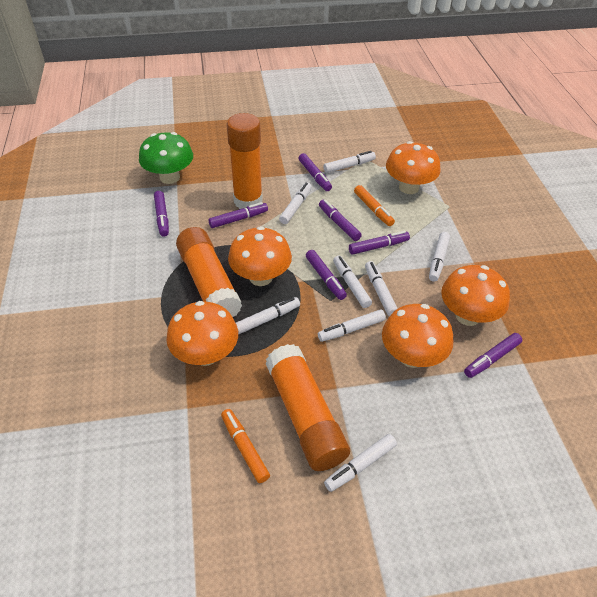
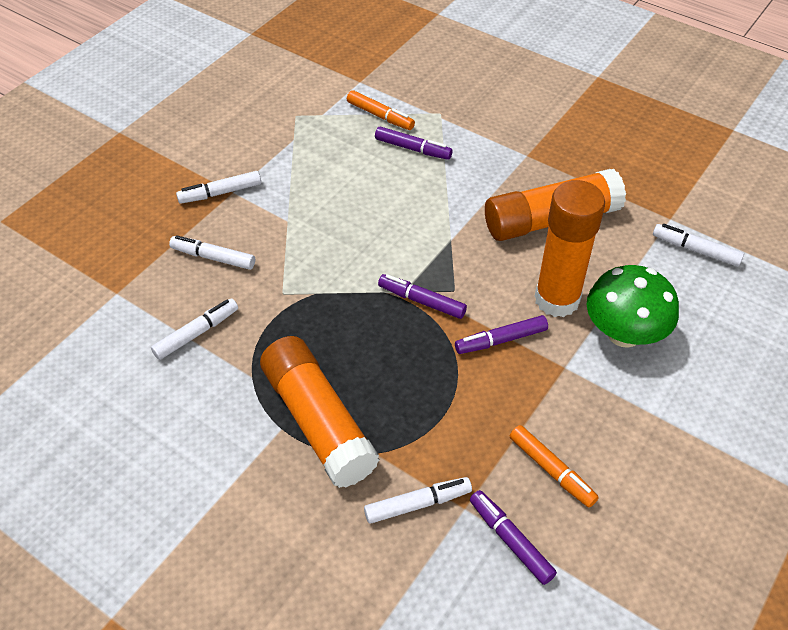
orange mushroom: [166,301,238,366] [228,226,292,286] [382,304,453,368] [386,141,441,194] [441,265,510,326] = 5 -> none = 0
purple marker: [154,191,169,237] [208,202,268,228] [299,153,332,191] [306,250,347,300] [319,200,362,241] [349,231,410,255] [464,333,522,378] = 7 -> [375,127,453,160] [378,274,467,319] [455,315,548,354] [470,490,557,585] = 4
white marker: [236,297,300,334] [279,182,312,224] [318,309,386,342] [323,151,376,173] [324,434,397,492] [333,256,372,308] [365,261,398,316] [429,232,450,282] = 8 -> [151,298,238,360] [169,235,255,270] [176,171,261,204] [364,477,472,524] [653,224,744,267] = 5

